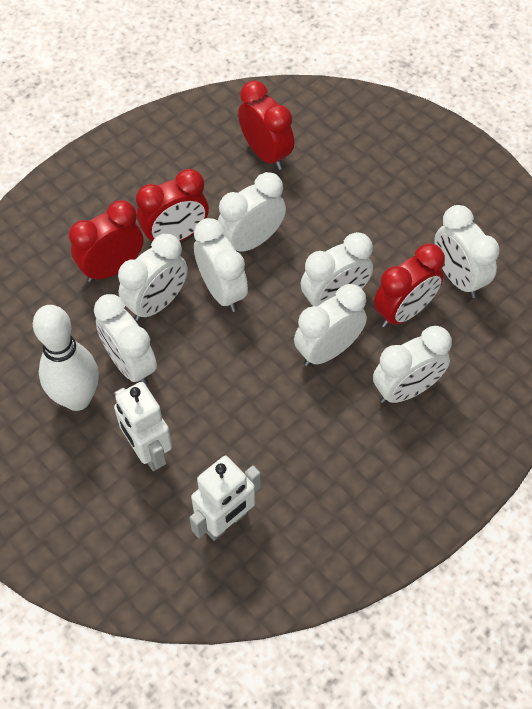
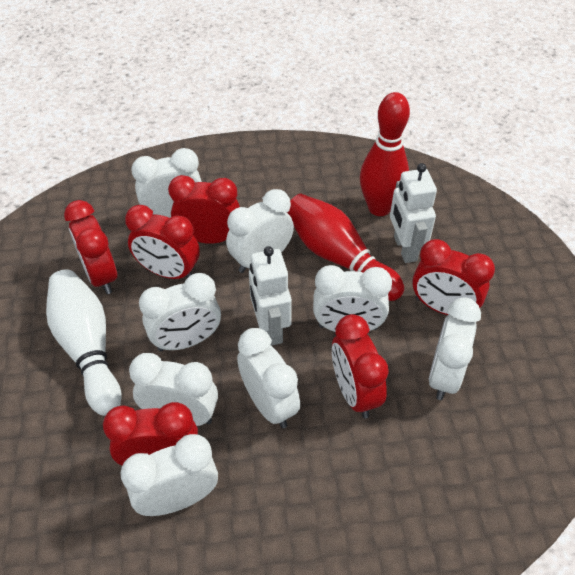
red bowling pin: none = 0 -> [287,194,404,301] [360,92,410,216] = 2
red clock: [69,200,144,282] [136,169,209,245] [238,80,294,170] [374,244,445,328] = 4 -> [64,200,117,294] [103,402,198,466] [125,205,200,279] [168,175,240,244] [332,314,389,418] [412,239,495,315] = 6

